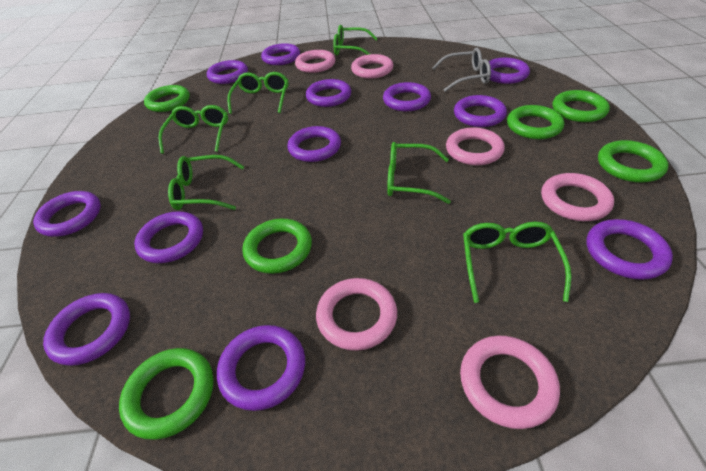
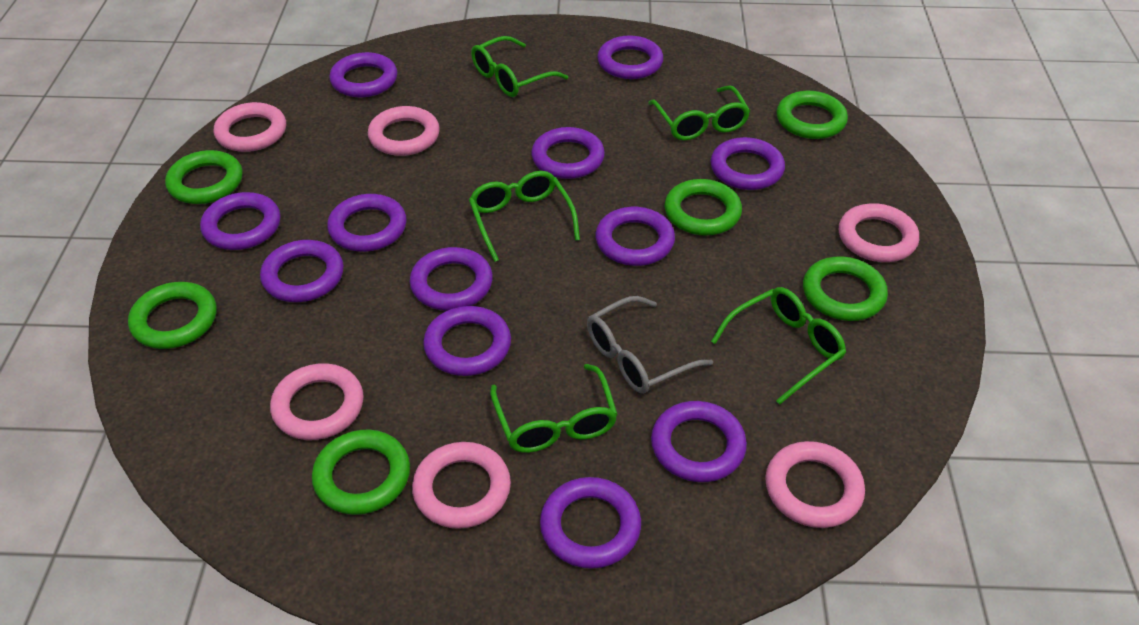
green glasses: [158,105,228,154] [168,155,244,210] [227,72,288,114] [333,25,378,55] [387,142,451,204] [463,222,571,303] = 6 -> [469,171,580,262] [471,36,568,97] [490,364,618,453] [648,85,750,140] [711,287,846,405] = 5

